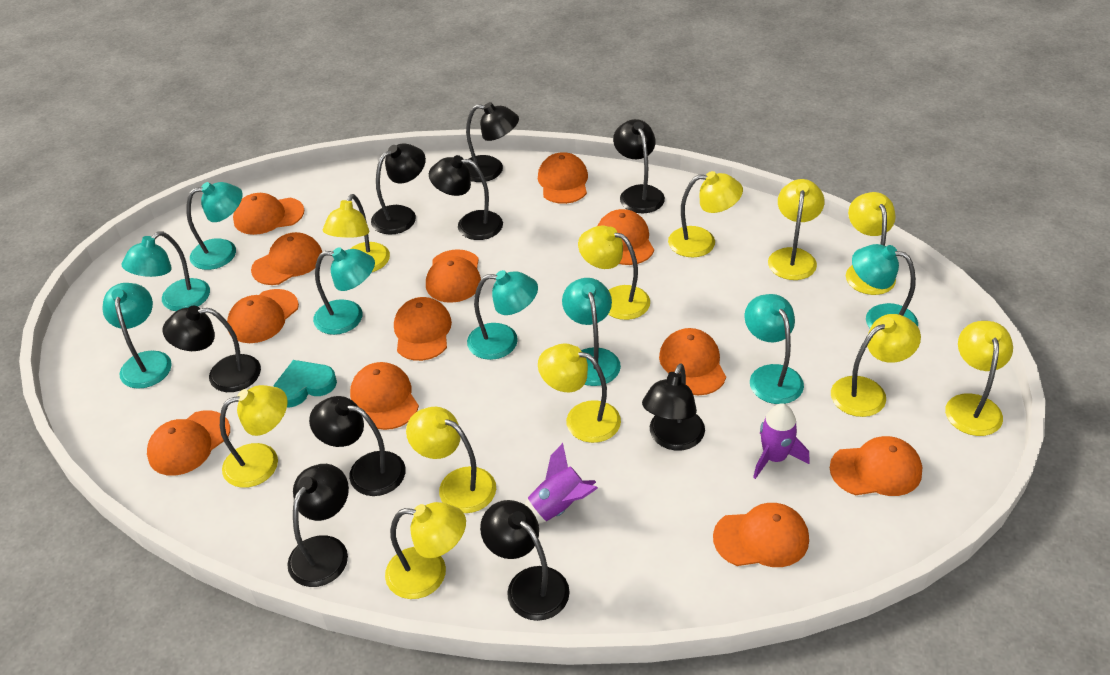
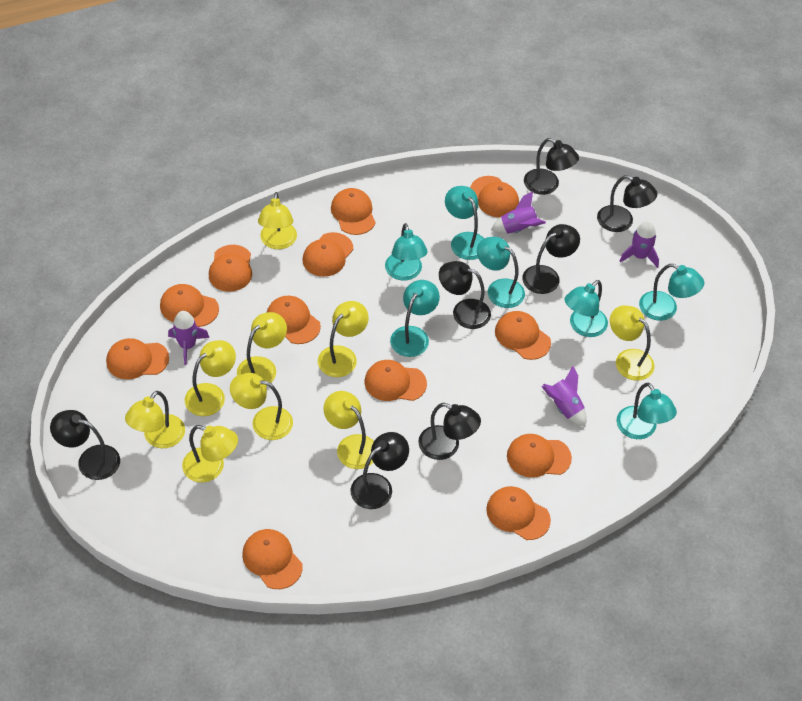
black lamp: [163,306,261,392] [287,464,349,587] [309,396,406,496] [371,143,426,235] [429,155,503,240] [465,102,519,182] [480,500,570,621] [613,119,665,213] [642,363,705,451] = 9 -> [50,410,120,480] [350,432,409,509] [418,403,481,460] [439,261,491,329] [522,224,580,294] [524,138,579,195] [597,175,657,232] = 7
purple rocket: [524,443,598,524] [753,403,810,479] = 2 -> [168,311,209,365] [491,191,546,234] [542,366,587,427] [620,221,659,268] = 4
turquoise heart: [273,360,337,408] = 1 -> none = 0
turquoise lamp: [102,283,172,389] [122,231,210,311] [186,182,243,270] [313,247,375,335] [467,270,538,360] [562,278,621,386] [745,294,804,404] [852,244,918,328] = 8 -> [385,223,428,281] [390,280,440,357] [445,186,484,260] [477,237,525,308] [565,280,608,337] [616,382,677,439] [639,264,704,321] = 7
yellow lamp: [220,385,288,488] [323,194,390,272] [385,502,466,599] [406,407,496,513] [538,344,621,443] [578,226,650,320] [668,171,743,257] [768,179,824,280] [831,314,921,417] [846,192,896,295] [945,321,1013,436] = 11 -> [125,391,185,448] [182,425,238,482] [184,340,236,416] [230,373,293,440] [237,312,287,386] [258,192,297,249] [318,301,369,377] [323,391,374,469] [610,305,655,381] = 9

